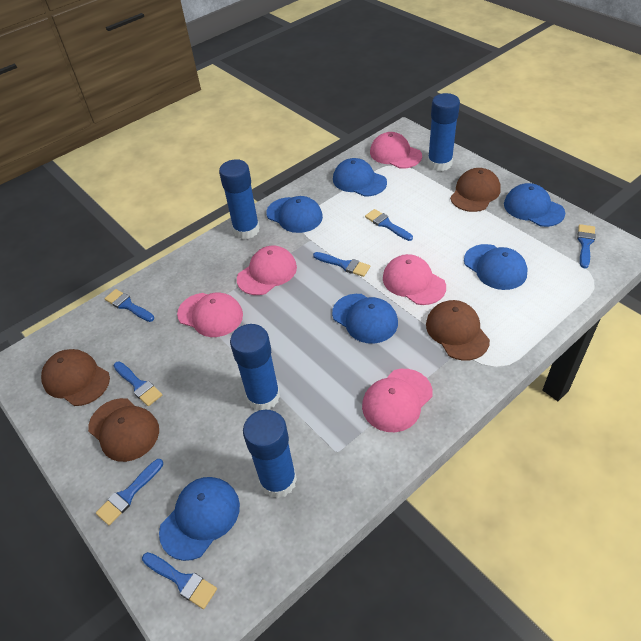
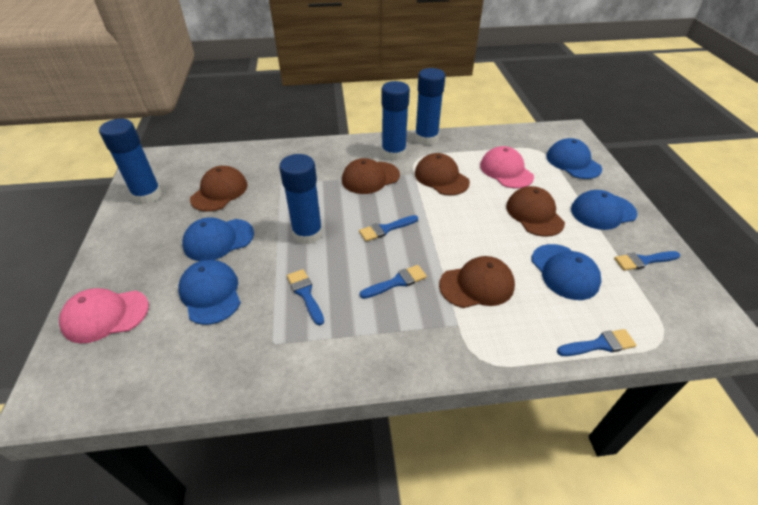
blue brush: [96,459,163,525] [104,289,154,322] [113,362,162,406] [142,552,217,609] [313,252,370,277] [365,209,413,241] [577,224,596,269] = 7 -> [287,269,324,325] [359,215,418,242] [360,265,427,299] [557,329,636,356] [614,251,680,271] = 5
blue cap: [159,477,240,561] [266,196,323,233] [332,294,398,344] [333,158,387,197] [464,244,528,290] [504,183,565,227] = 6 -> [178,260,241,325] [182,217,254,261] [531,244,601,300] [546,138,602,179] [571,190,637,230] = 5
brown cap: [41,349,110,406] [88,398,159,462] [426,300,490,361] [450,168,501,212] = 4 -> [190,166,247,212] [342,158,400,194] [415,153,470,195] [439,256,515,308] [506,186,565,237] = 5
pink cap: [177,292,243,337] [237,246,297,295] [362,369,433,432] [370,132,422,169] [383,254,446,305] = 5 -> [59,288,149,344] [480,146,534,189] = 2

